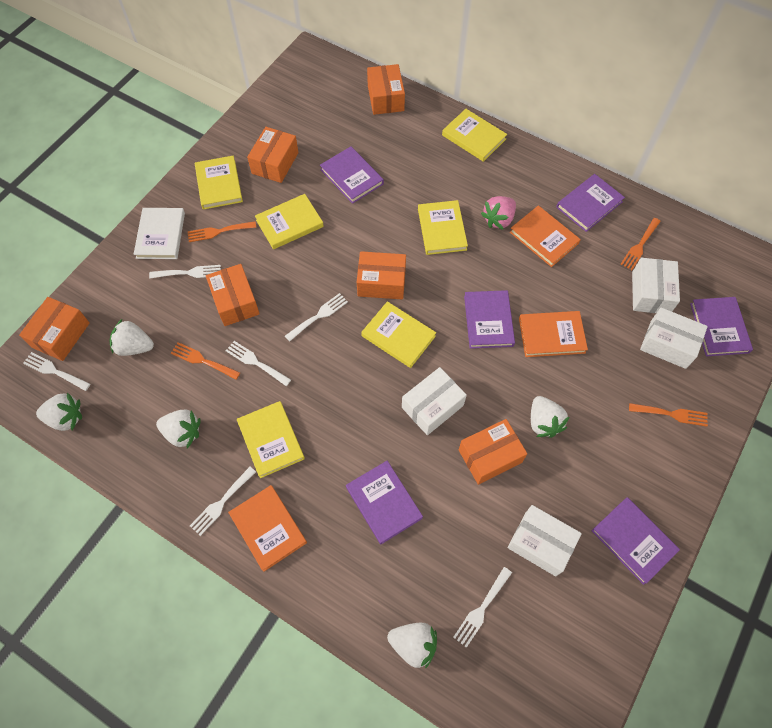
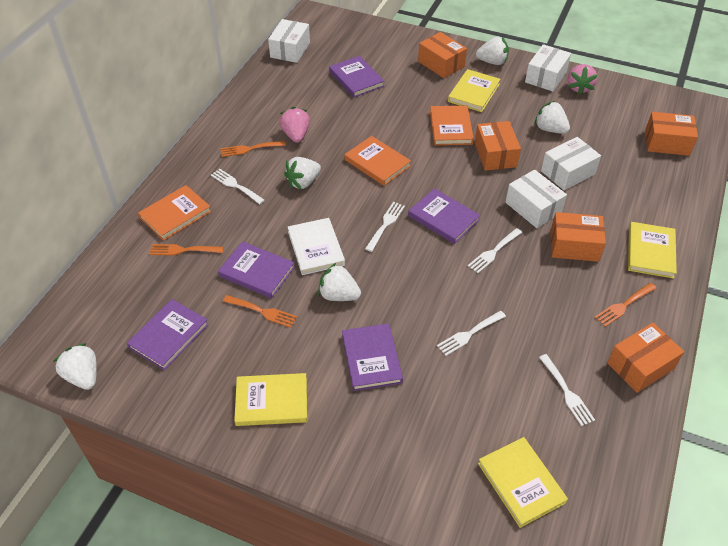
orange box: [19,297,90,361] [206,264,260,326] [247,127,299,183] [357,251,406,299] [367,64,405,115] [459,419,527,485] = 6 -> [418,32,467,78] [475,121,521,171] [550,212,606,262] [607,323,684,393] [645,112,698,156] = 5
pink strawberry: [481,196,516,230] = 1 -> [279,107,310,143] [568,64,597,95] = 2
purple book: [320,146,384,204] [346,461,423,544] [464,290,515,349] [556,174,625,232] [592,497,680,585] [690,297,753,356] = 6 -> [127,299,209,370] [218,241,295,299] [329,56,384,98] [342,323,403,391] [408,188,480,244] = 5
white fork: [23,352,90,391] [149,265,221,279] [190,467,256,536] [226,341,291,386] [285,293,348,342] [453,567,512,648] = 6 -> [211,169,265,204] [365,202,405,252] [437,311,506,356] [468,228,522,273] [539,354,595,426] = 5
yellow book: [195,156,243,210] [236,401,305,478] [255,194,324,249] [361,301,436,368] [418,200,468,255] [442,109,507,162] = 6 -> [234,373,307,426] [448,69,501,112] [478,437,568,528] [628,222,677,279] = 4

